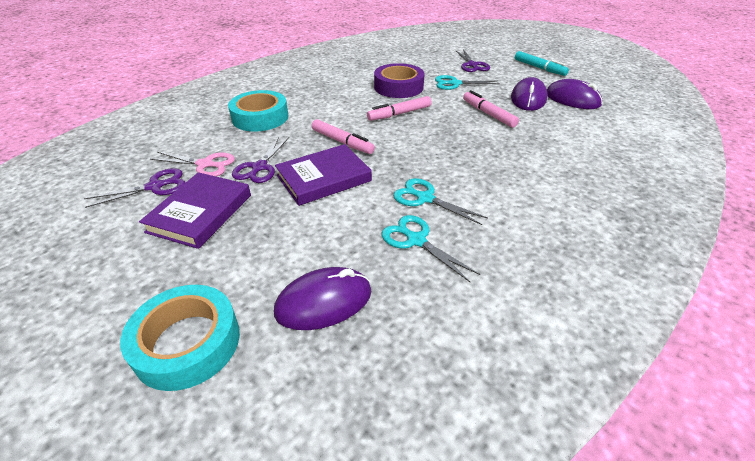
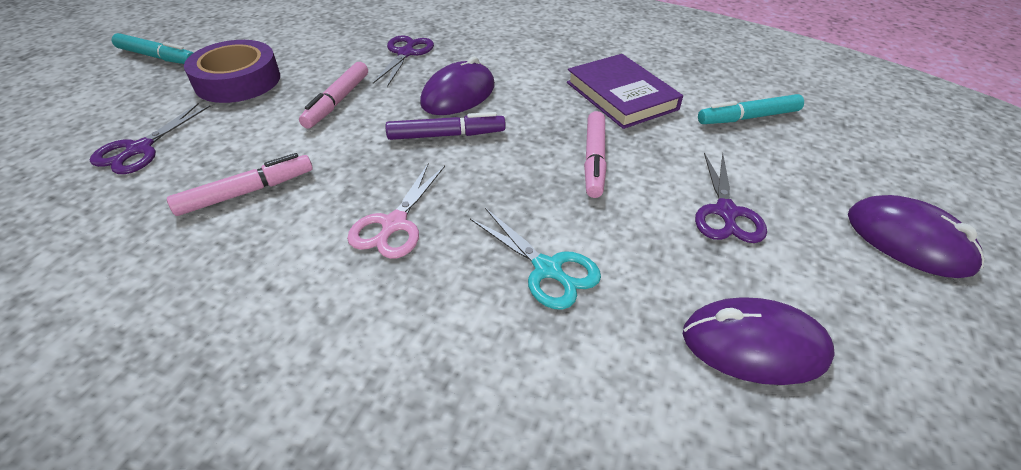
purple book: [139,172,251,249] [275,144,372,206] = 2 -> [567,54,683,129] = 1
purple marker: none = 0 -> [385,112,506,140] = 1
turquoise marker: [515,51,569,76] = 1 -> [112,33,193,64] [698,94,804,124] = 2
turquoise scissors: [382,215,480,282] [393,178,488,225] [435,75,500,90] = 3 -> [470,208,601,310] = 1
turquoise tape: [120,285,240,391] [228,90,288,132] = 2 -> none = 0

